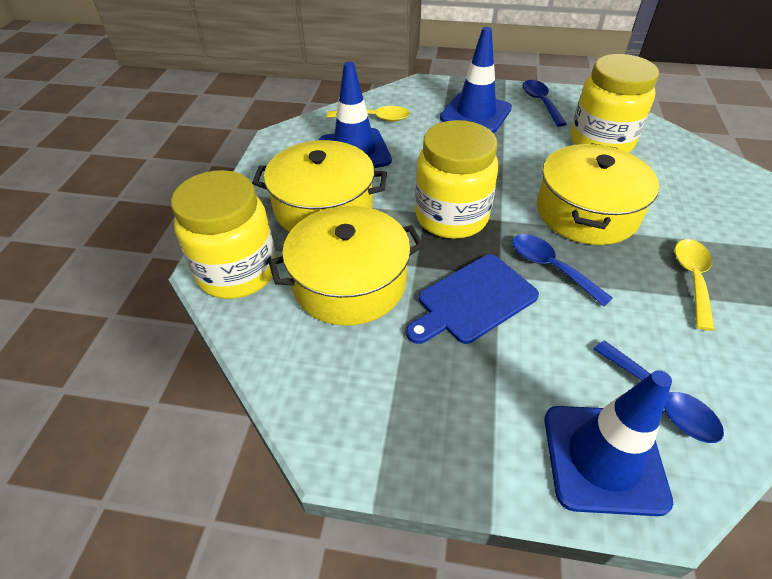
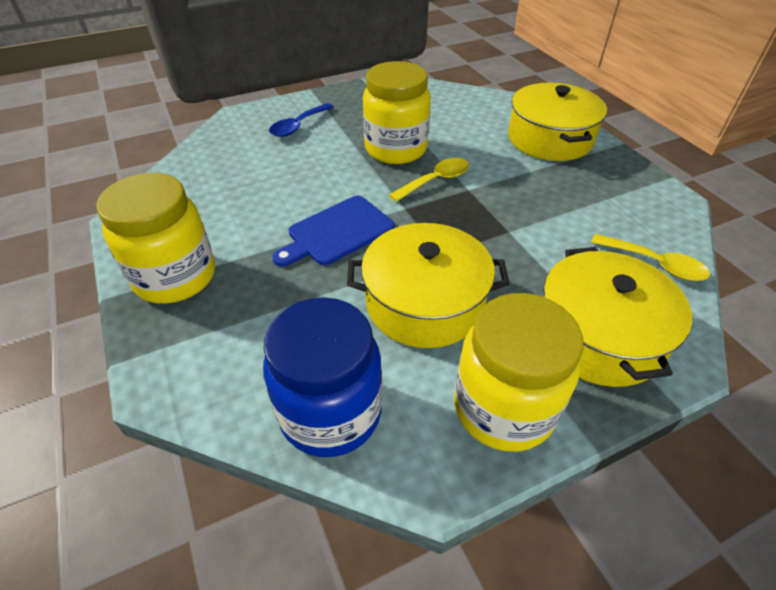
blue jar: none = 0 -> [263,297,382,457] = 1
blue spoon: [512,234,613,306] [522,80,567,127] [594,340,724,443] = 3 -> [269,103,334,137] = 1
blue traffic cone: [319,62,392,168] [440,27,512,133] [544,370,673,516] = 3 -> none = 0

